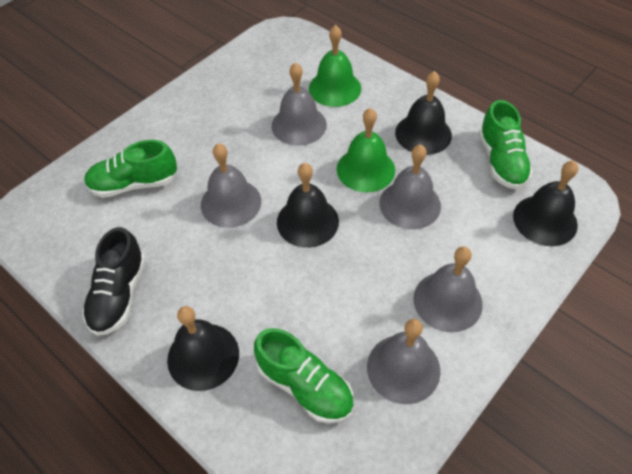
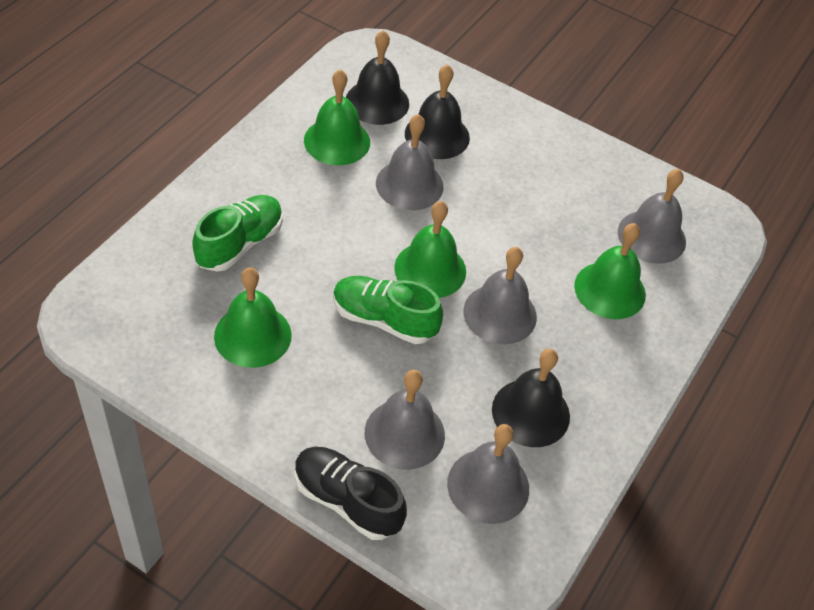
black bell: [167,306,239,391] [277,163,339,248] [395,71,452,155] [513,161,578,246] = 4 -> [346,30,409,125] [405,64,470,159] [492,349,570,447] = 3
green bell: [309,25,361,107] [337,108,395,193] = 2 -> [214,267,292,368] [304,69,370,165] [394,201,466,298] [574,223,646,319] = 4
green shoe: [84,140,177,198] [254,328,354,424] [479,100,533,189] = 3 -> [192,195,283,272] [333,276,443,344] = 2

